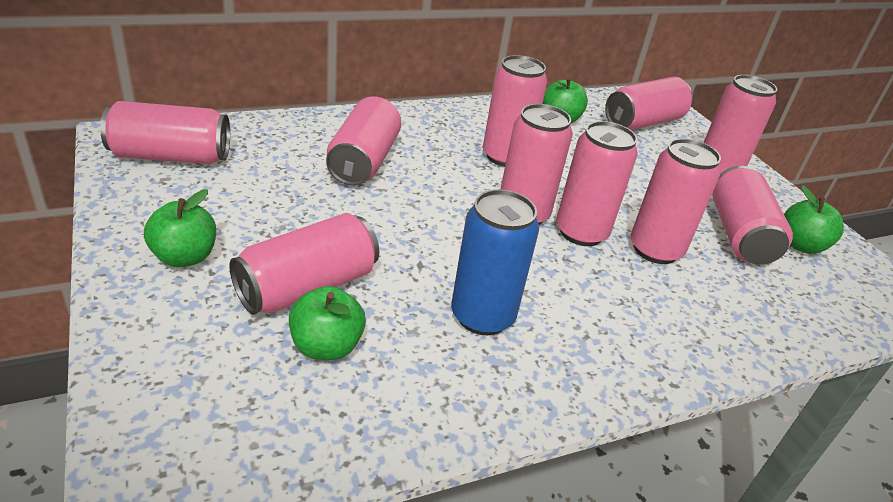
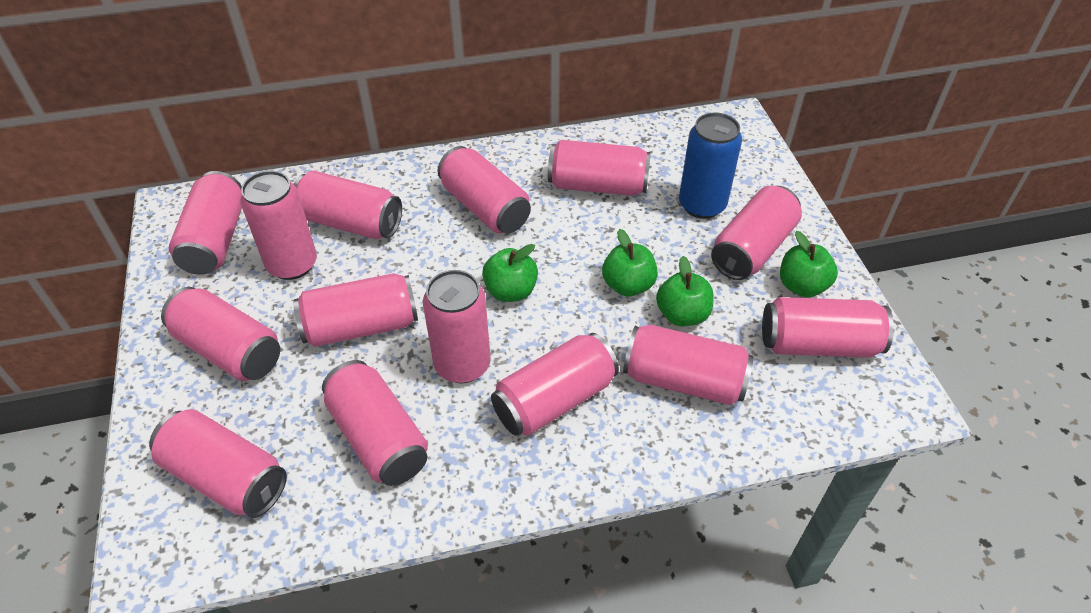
pink can: [100,101,230,164] [229,213,379,314] [326,96,401,186] [483,55,547,167] [501,104,573,225] [556,121,638,246] [605,77,693,130] [630,138,721,264] [704,75,777,174] [713,166,793,265] = 10 -> [149,409,287,518] [161,287,280,381] [169,171,242,275] [240,171,317,280] [293,273,418,347] [294,171,402,239] [322,360,428,486] [423,270,491,383] [438,146,531,234] [491,333,619,436] [548,140,651,196] [623,324,754,405] [711,186,802,280] [762,297,894,358] = 14

